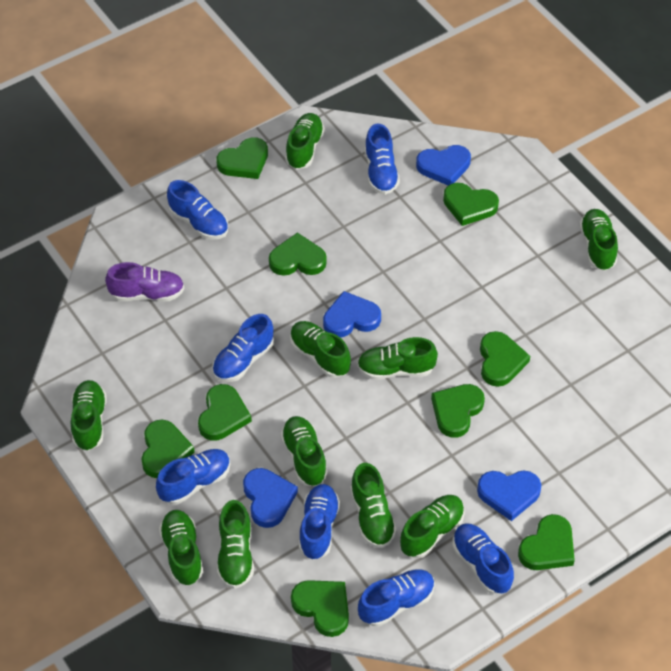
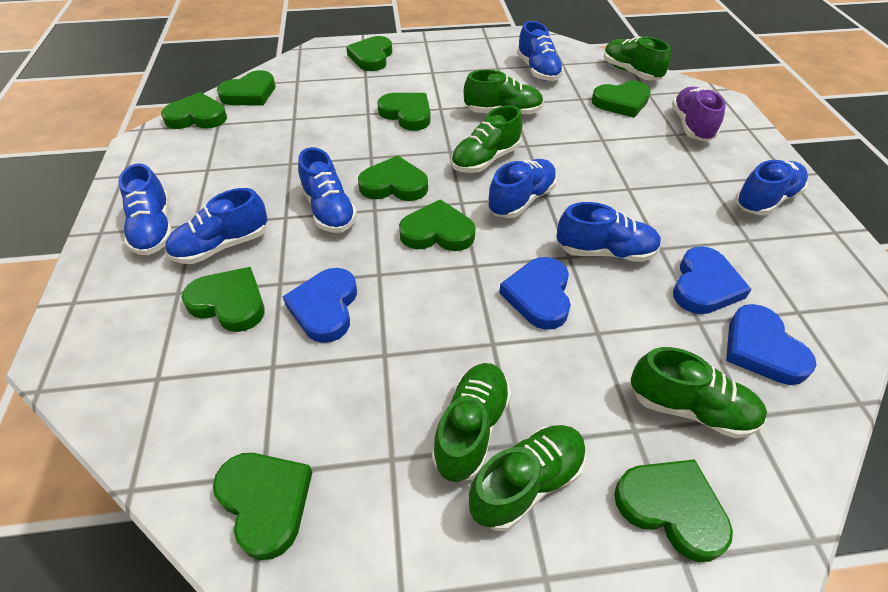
green heart: [141,420,195,478] [198,384,252,441] [216,137,268,179] [269,233,327,276] [291,580,349,637] [431,384,485,438] [443,183,499,226] [480,331,530,387] [518,514,575,570] = 9 -> [161,92,227,129] [182,267,265,332] [213,453,312,560] [217,70,276,106] [346,36,392,71] [358,155,428,201] [377,93,431,131] [399,199,476,251] [591,81,651,118] [614,459,733,562] = 10
green shoe: [71,380,107,451] [159,510,203,585] [217,500,254,589] [280,416,327,486] [285,113,325,169] [290,321,351,378] [350,463,397,548] [357,337,438,380] [400,495,465,558] [579,209,618,271] = 10 -> [432,363,511,482] [451,105,523,173] [464,70,544,115] [469,425,586,531] [604,37,671,81] [631,347,767,438] = 6

